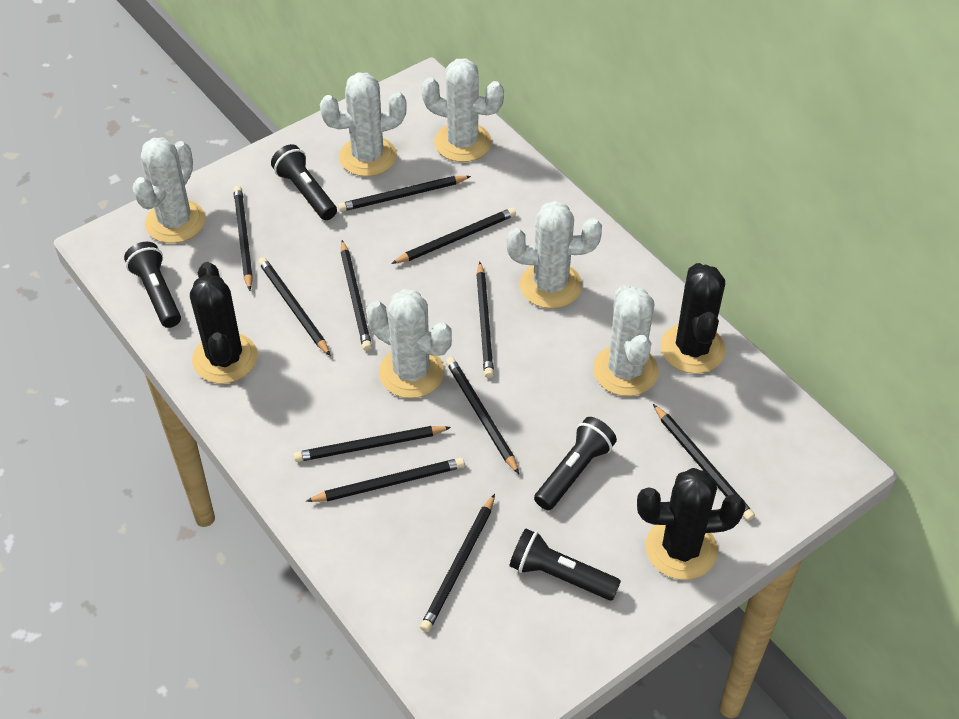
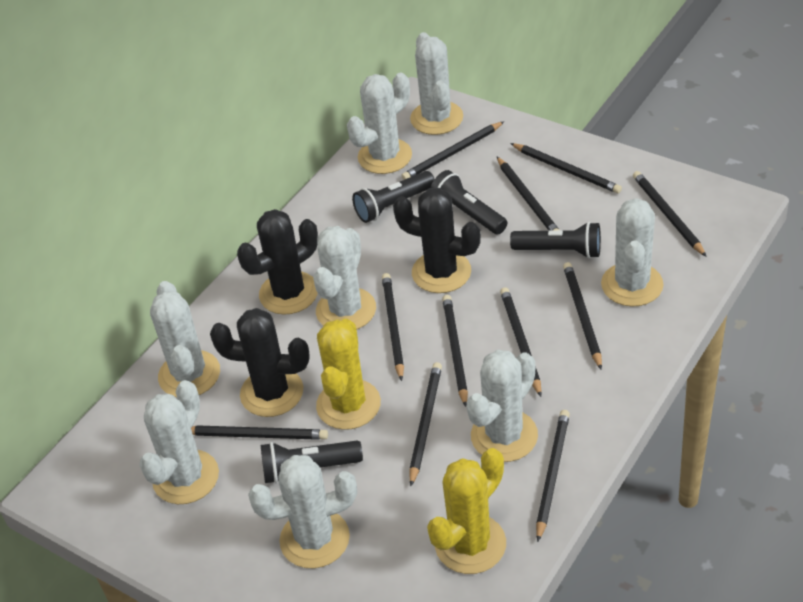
white cactus: [132,138,205,243] [320,72,407,177] [366,289,452,398] [421,58,504,162] [507,201,602,309] [593,285,659,396] = 6 -> [139,380,219,504] [150,281,220,397] [248,455,357,568] [313,226,376,330] [347,73,412,174] [410,32,463,135] [466,350,538,462] [601,198,664,307] = 8
yellow cactus: none = 0 -> [316,319,381,430] [427,448,506,574] = 2

